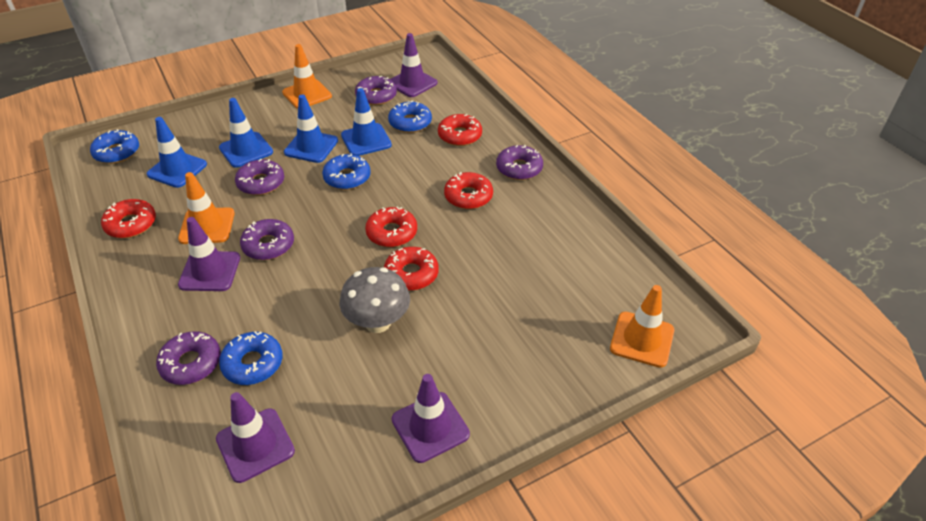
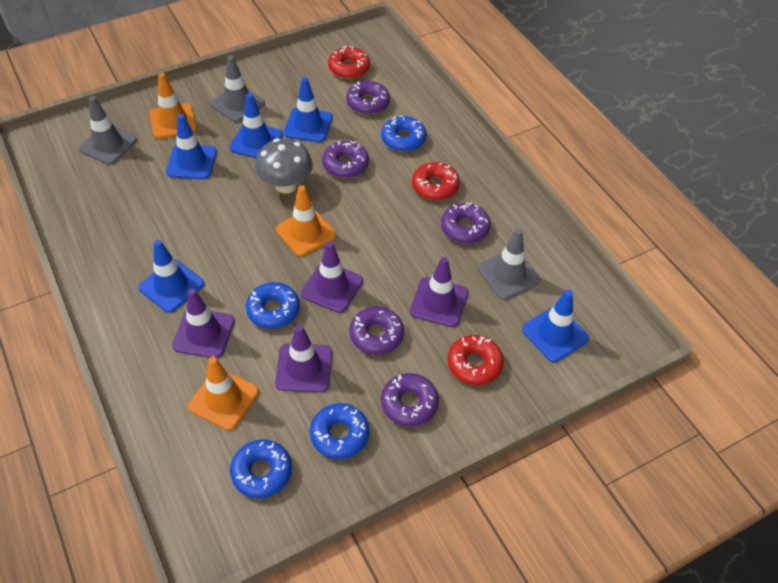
blue traffic cone: [147,117,207,188] [219,98,273,168] [284,95,338,163] [341,88,392,156] = 4 -> [138,240,204,313] [166,114,217,179] [229,93,283,158] [284,77,333,142] [522,290,589,362] = 5
grey traffic cone: none = 0 -> [79,96,137,165] [211,55,265,123] [478,228,541,300] = 3
red donut: [101,199,156,238] [365,206,417,247] [384,247,439,291] [438,114,482,146] [444,172,493,209] = 5 -> [328,46,370,79] [412,162,460,200] [448,335,504,385] = 3

